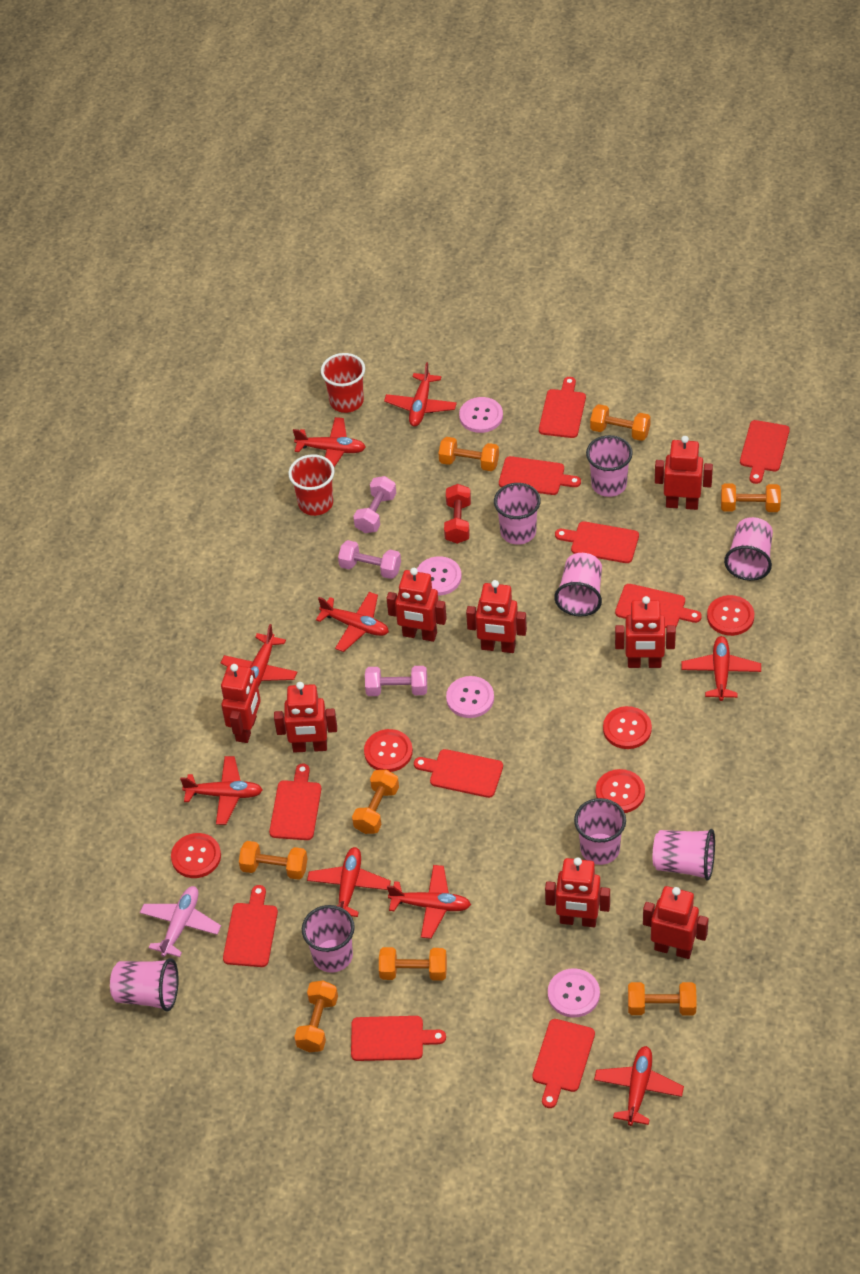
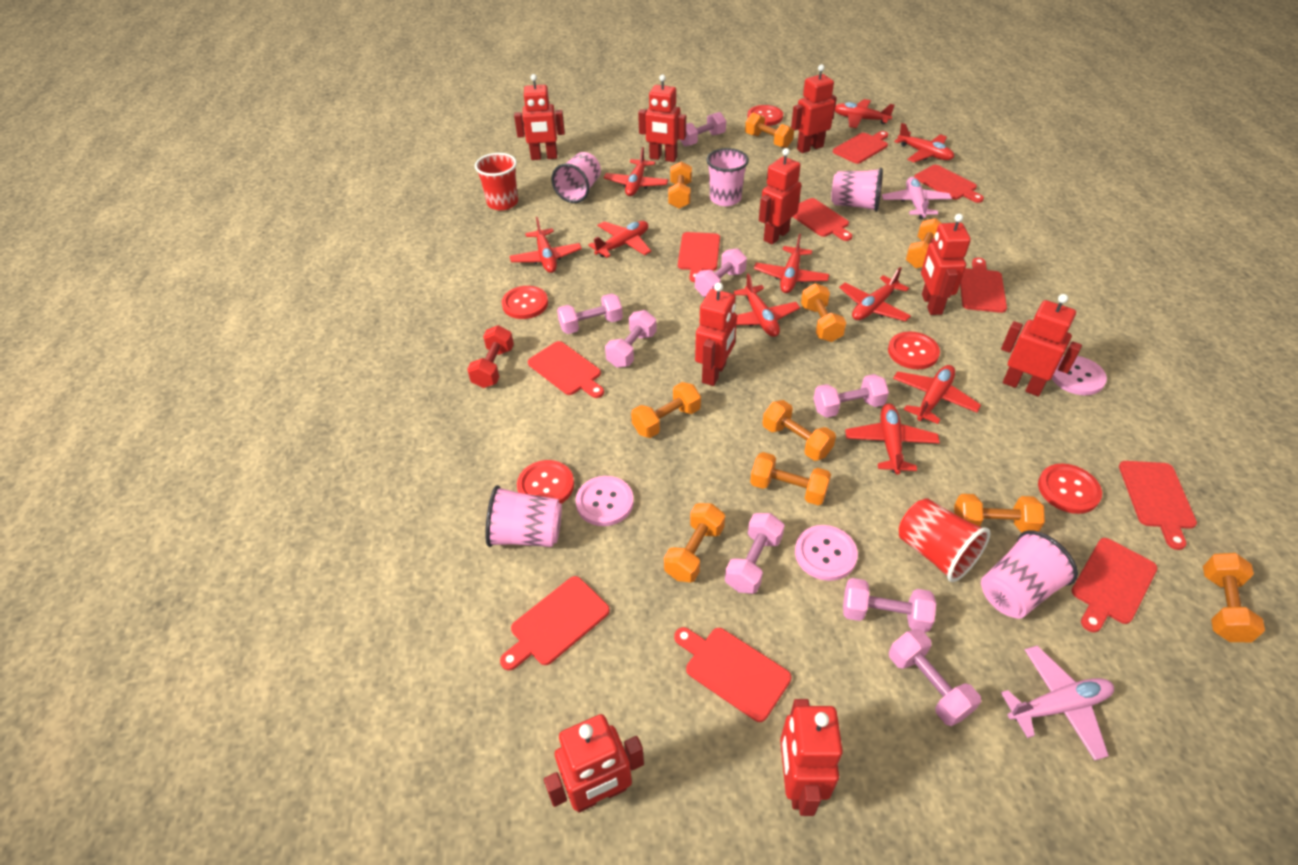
orange dumbbell: [239,841,308,880] [294,981,338,1052] [352,769,399,834] [379,947,447,981] [438,437,499,471] [590,404,651,441] [628,982,696,1016] [721,484,781,512] = 8 -> [631,382,701,438] [664,503,725,582] [668,161,692,209] [745,113,794,148] [750,452,831,505] [762,400,836,461] [801,283,846,342] [906,218,941,268] [954,494,1045,532] [1203,553,1265,642] = 10
pink button: [417,556,462,596] [446,676,494,718] [459,397,503,433] [548,968,600,1017] = 4 -> [576,476,634,526] [795,525,858,581] [1052,356,1107,395] = 3
pink cup: [110,958,179,1012] [302,905,355,973] [494,483,541,545] [554,553,602,616] [574,798,626,865] [586,435,633,497] [653,829,715,881] [724,517,773,581] = 8 -> [485,485,562,547] [551,152,601,203] [706,148,749,206] [831,168,883,212] [981,530,1078,619] = 5
pink dumbbell: [338,540,401,579] [353,476,396,533] [365,666,427,696] = 3 -> [557,293,623,334] [605,310,657,368] [680,112,726,146] [695,248,747,297] [725,513,785,594] [813,374,889,418] [843,578,936,633] [889,629,981,726] = 8
pink plane: [140,886,221,957] = 1 -> [882,177,952,219] [1001,645,1114,761] = 2
red plane: [180,756,262,825] [221,624,297,687] [293,417,366,467] [307,847,391,917] [316,592,389,652] [384,362,457,426] [387,865,471,939] [594,1046,684,1126] [681,636,761,701] = 9 -> [509,217,582,273] [588,221,651,258] [604,147,668,196] [734,273,800,337] [754,234,829,293] [835,99,895,128] [839,267,911,322] [845,404,940,475] [893,365,981,424] [894,123,954,163] = 10
red robot: [221,664,261,743] [274,682,337,753] [386,568,447,642] [466,580,527,653] [545,857,610,927] [615,596,676,668] [643,886,709,959] [655,436,713,510] = 8 -> [514,74,565,160] [544,714,644,813] [638,74,686,162] [695,282,737,386] [759,148,801,245] [780,699,843,816] [791,64,837,153] [921,214,971,315] [1001,294,1082,396] = 9

